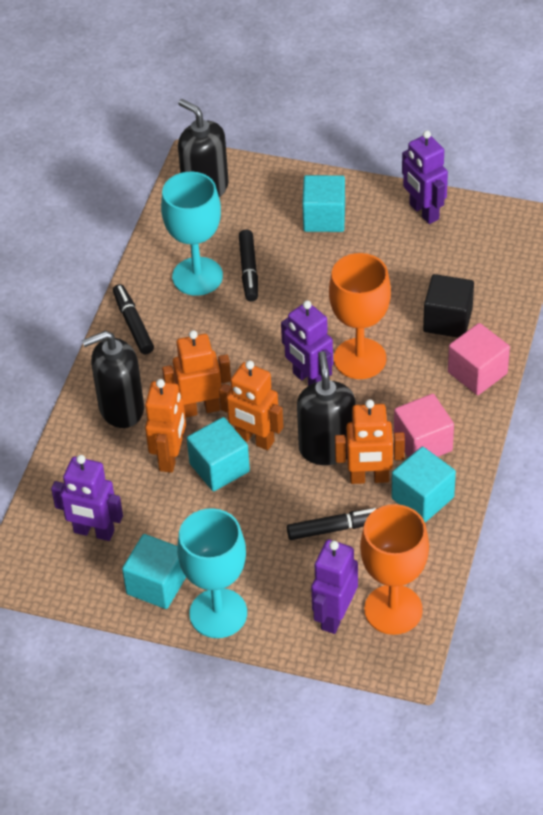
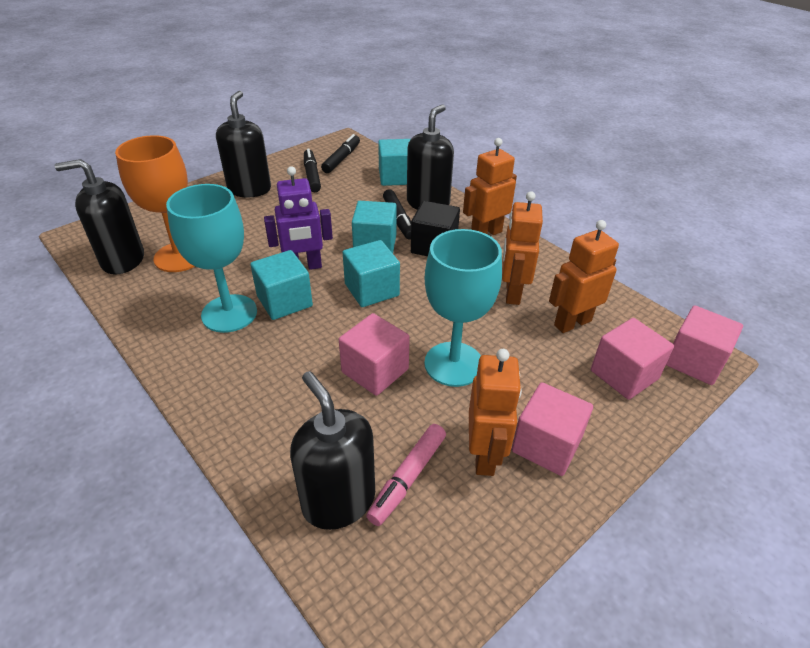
black soap dispenser: [82,331,144,428] [178,99,229,198] [297,351,355,465] = 3 -> [55,159,144,274] [216,91,271,197] [290,371,375,530] [407,104,454,210] = 4
orange goblet: [329,253,391,379] [360,504,429,635] = 2 -> [115,135,195,272] = 1
pink cube: [394,394,454,458] [448,323,510,395] = 2 -> [339,313,410,396] [512,382,593,476] [591,318,674,400] [666,306,743,385] = 4
pink marker: none = 0 -> [366,424,446,526] = 1
purple robot: [51,455,123,541] [281,300,333,386] [311,540,358,634] [402,130,448,224] = 4 -> [264,166,333,270] = 1

